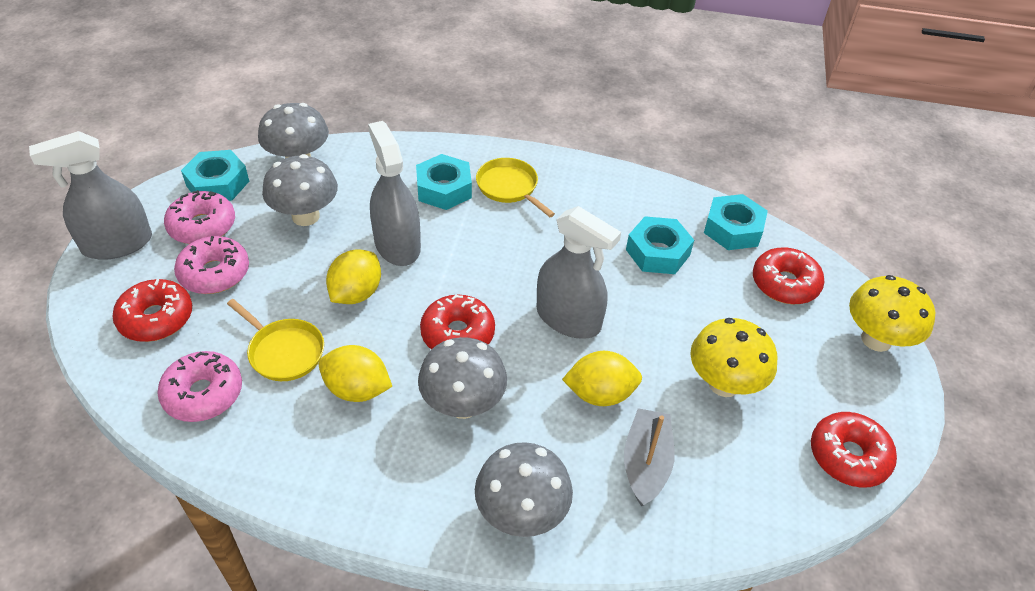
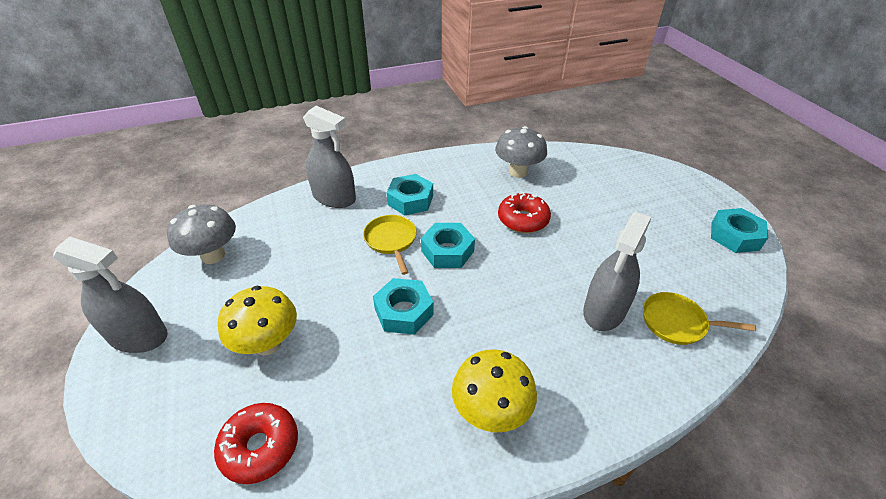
grey boat: [624,408,675,506] = 1 -> none = 0
grey mushroom: [258,103,329,158] [262,154,338,226] [418,337,507,419] [475,442,573,537] = 4 -> [167,205,236,264] [495,126,547,178] = 2
pink donut: [157,351,242,422] [164,190,235,244] [174,236,249,294] = 3 -> none = 0
red donut: [112,279,192,342] [420,294,495,349] [753,248,824,304] [811,412,897,488] = 4 -> [214,403,298,484] [498,192,551,233] = 2
yellow lemon: [319,345,392,402] [326,249,381,304] [562,351,642,406] = 3 -> none = 0

